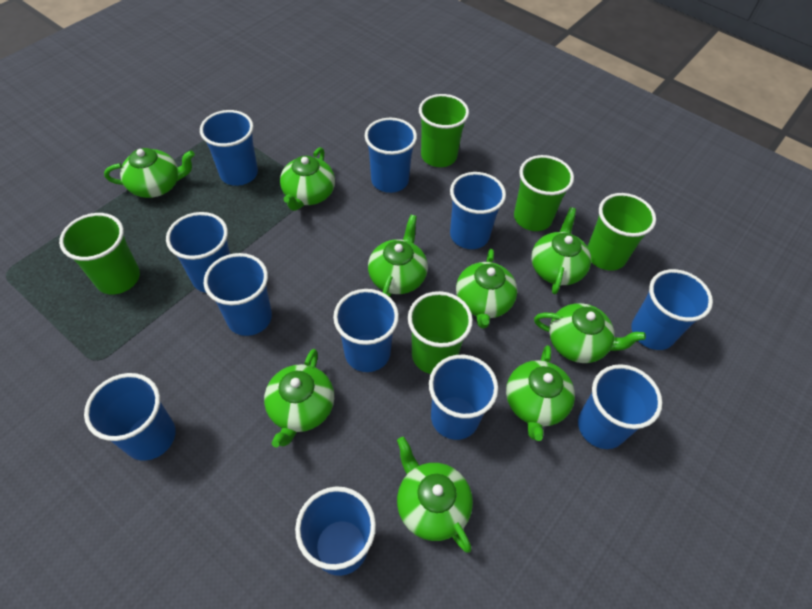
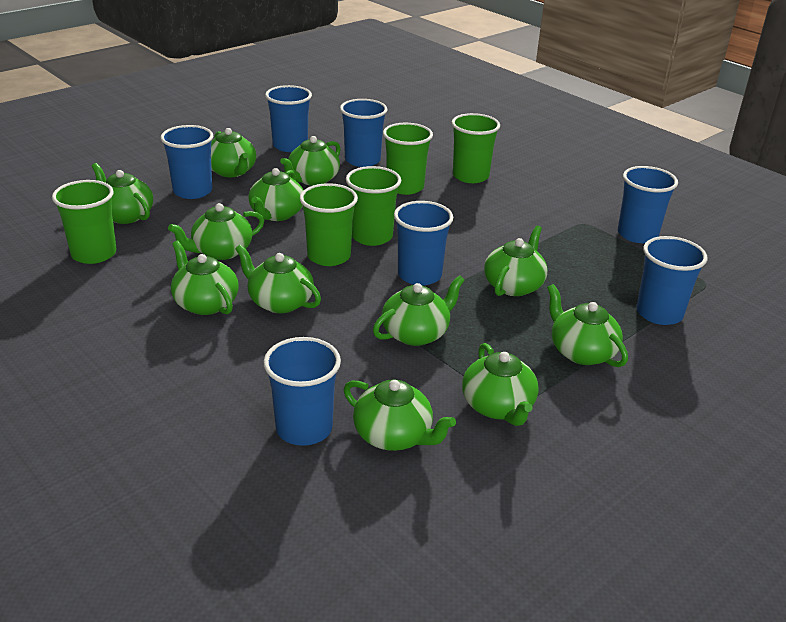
blue cup: [84,373,175,461] [166,212,230,293] [200,110,258,186] [204,253,272,336] [295,487,376,576] [333,289,399,372] [365,118,417,193] [429,355,498,440] [450,172,506,249] [578,364,662,449] [631,269,713,350] = 11 -> [161,125,213,199] [264,337,341,446] [265,85,312,152] [340,99,388,167] [394,201,453,286] [618,166,678,243] [636,236,708,325] = 7
green teapot: [104,148,195,198] [264,349,334,448] [280,147,335,211] [368,215,428,297] [397,437,473,553] [456,249,517,329] [506,345,575,441] [531,207,591,294] [534,303,646,363] = 9 -> [92,163,153,224] [168,203,264,260] [171,241,239,315] [211,128,256,177] [235,245,321,313] [248,168,304,221] [280,136,340,186] [344,379,456,451] [373,275,465,346] [462,343,539,426] [484,226,548,296] [547,284,628,367] = 12

